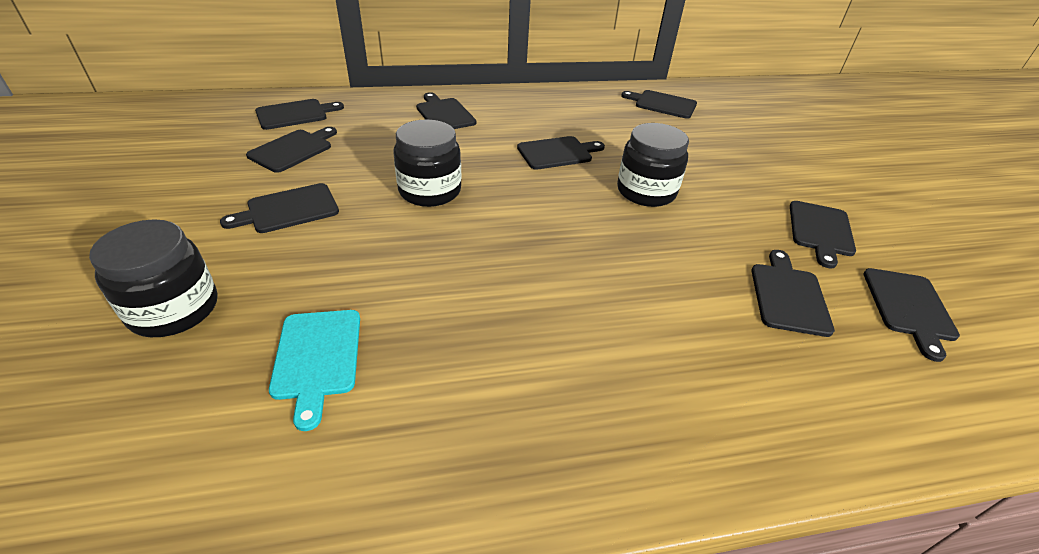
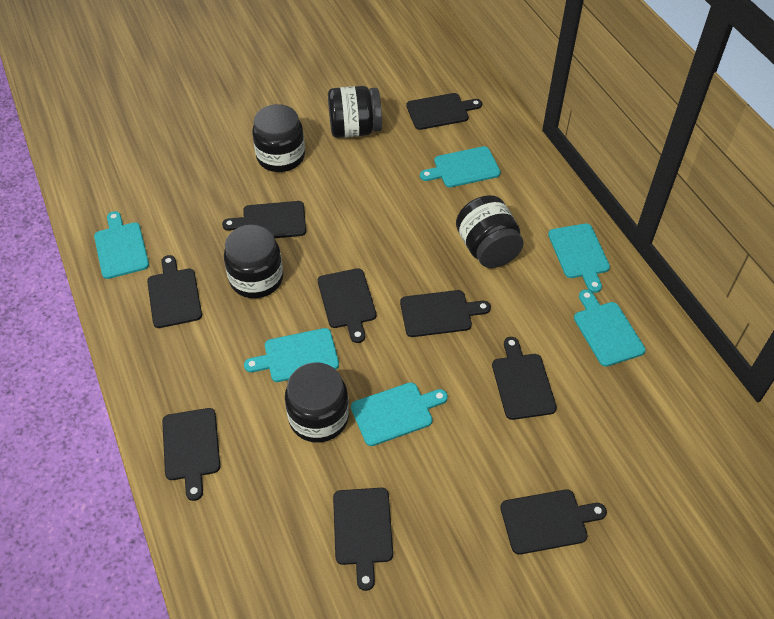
black jar: [89,219,218,337] [393,119,461,207] [617,123,689,207] = 3 -> [224,225,283,298] [252,104,305,172] [285,362,349,443] [328,86,382,138] [456,195,524,268] = 5
turquoise cutting board: [269,310,360,431] = 1 -> [94,211,149,279] [244,328,339,382] [351,382,448,446] [420,146,501,187] [548,224,610,293] [574,290,646,367] = 6

